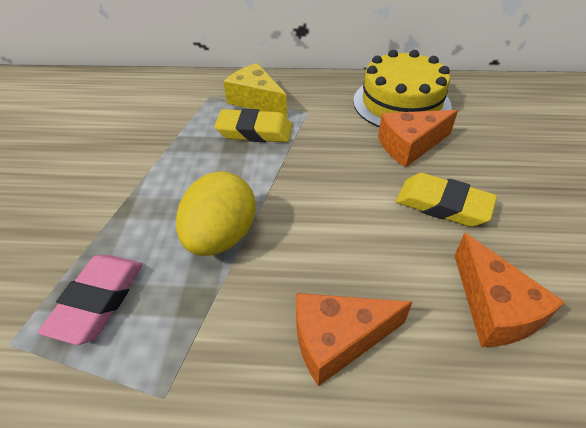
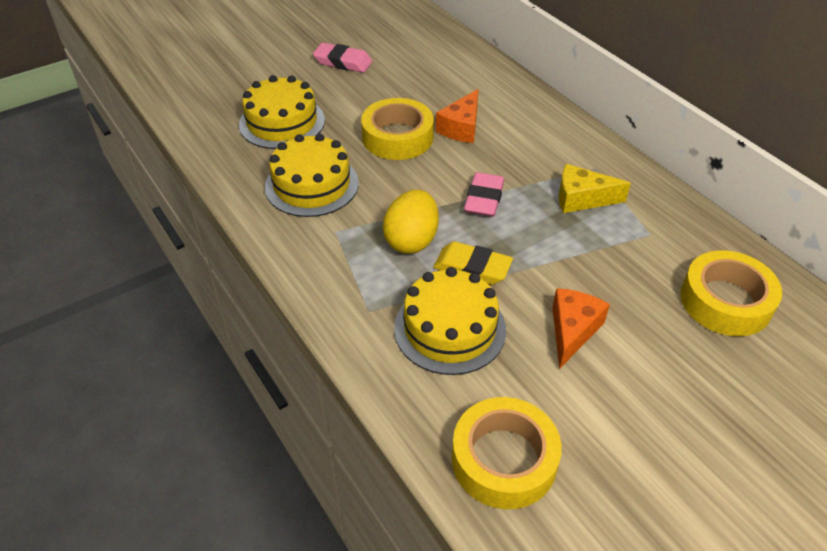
orange cheese: [296,293,412,387] [378,110,458,167] [454,233,564,347] = 3 -> [436,89,479,143] [552,288,610,369] = 2
pink eraser: [38,255,143,345] = 1 -> [313,43,372,73] [464,172,504,217] = 2
yellow cake: [353,50,452,127] = 1 -> [239,75,325,149] [265,133,359,217] [394,267,506,375] = 3
yellow eraser: [214,108,292,142] [396,173,497,227] = 2 -> [433,241,513,285] = 1
yellow tape: none = 0 -> [361,98,434,160] [452,397,562,509] [681,250,782,336] = 3

